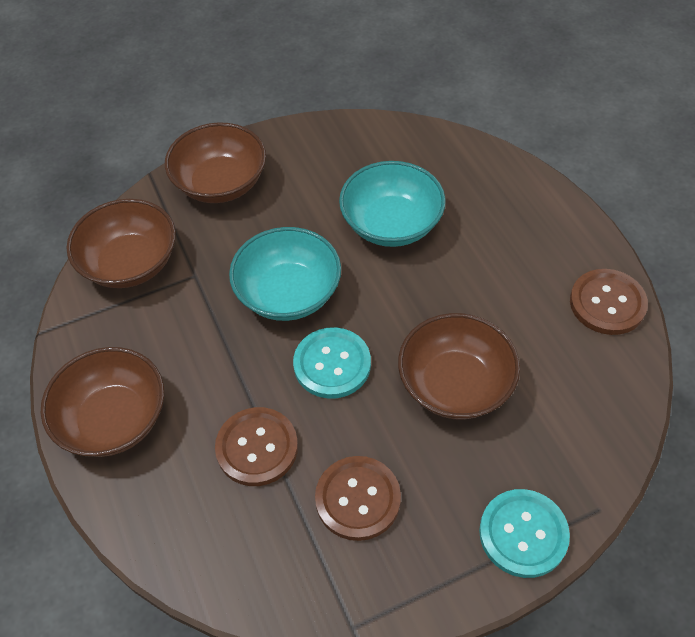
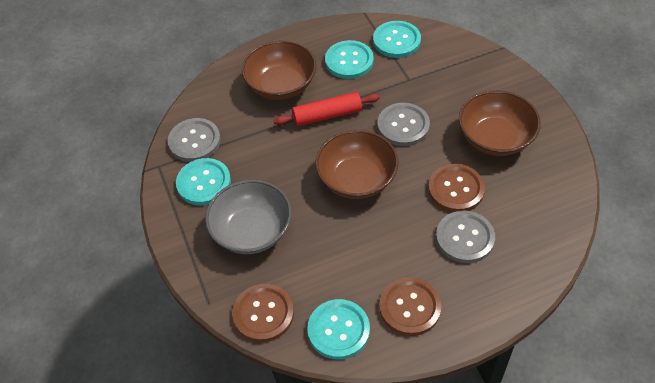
brown bowl: [41,347,164,457] [66,199,176,288] [165,122,266,203] [398,313,520,420] = 4 -> [242,41,317,100] [315,130,399,199] [459,90,541,156] = 3
grey bowl: none = 0 -> [205,180,292,254] = 1
grey button: none = 0 -> [168,118,221,162] [377,103,430,146] [436,210,495,263] = 3
red rolling pin: none = 0 -> [273,92,380,127] = 1
turquoise bowl: [229,227,341,321] [339,161,446,247] = 2 -> none = 0
turquoise button: [293,327,371,399] [479,489,570,578] = 2 -> [176,158,231,205] [307,299,370,360] [325,40,374,79] [373,21,421,58] = 4

